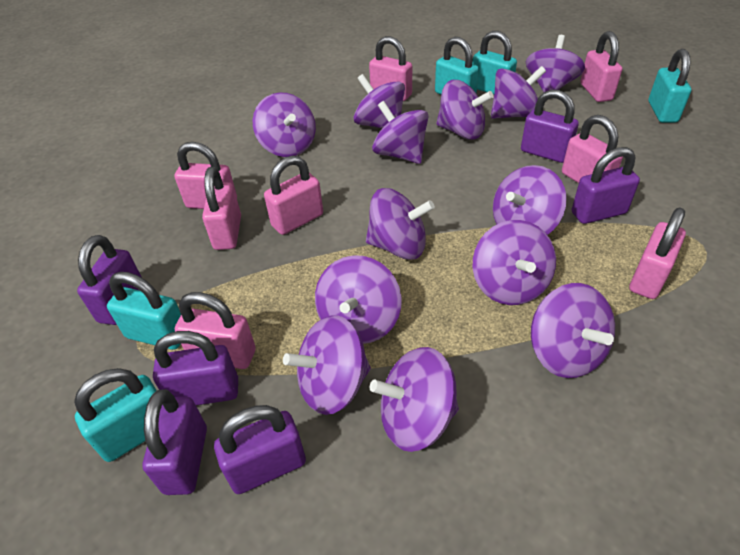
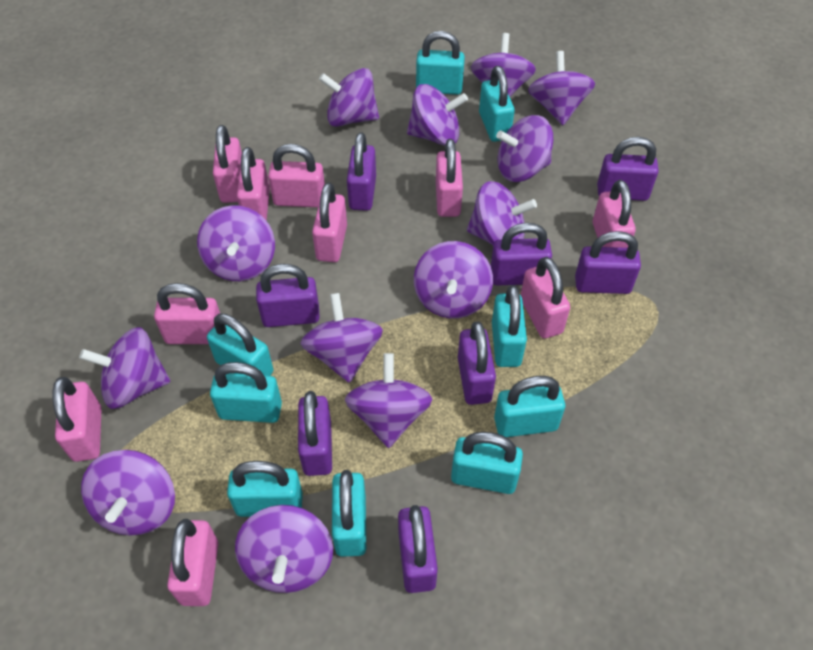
pink padlock: [174,142,237,209] [175,292,256,369] [202,167,241,250] [264,156,323,235] [369,36,412,101] [562,115,623,183] [580,31,622,102] [629,208,686,299] = 8 -> [53,377,102,462] [154,283,220,344] [167,519,218,606] [213,125,242,203] [237,147,270,220] [268,144,325,207] [312,183,347,262] [436,139,463,217] [521,257,570,338] [593,180,636,248] = 10
purple padlock: [77,235,142,325] [142,389,207,495] [153,331,238,405] [214,405,306,494] [521,90,579,163] [572,147,640,224] = 6 -> [256,264,320,327] [298,391,332,476] [347,132,376,211] [398,505,438,593] [458,321,496,405] [491,223,552,286] [575,231,641,294] [597,137,659,201] = 8
turquoise padlock: [74,368,157,462] [107,272,181,350] [435,37,479,95] [472,31,517,95] [649,49,691,123] = 5 -> [207,313,273,376] [210,362,282,423] [227,461,303,517] [332,470,366,557] [416,31,465,95] [451,432,523,494] [479,66,515,142] [492,285,527,367] [494,376,565,437] = 9

